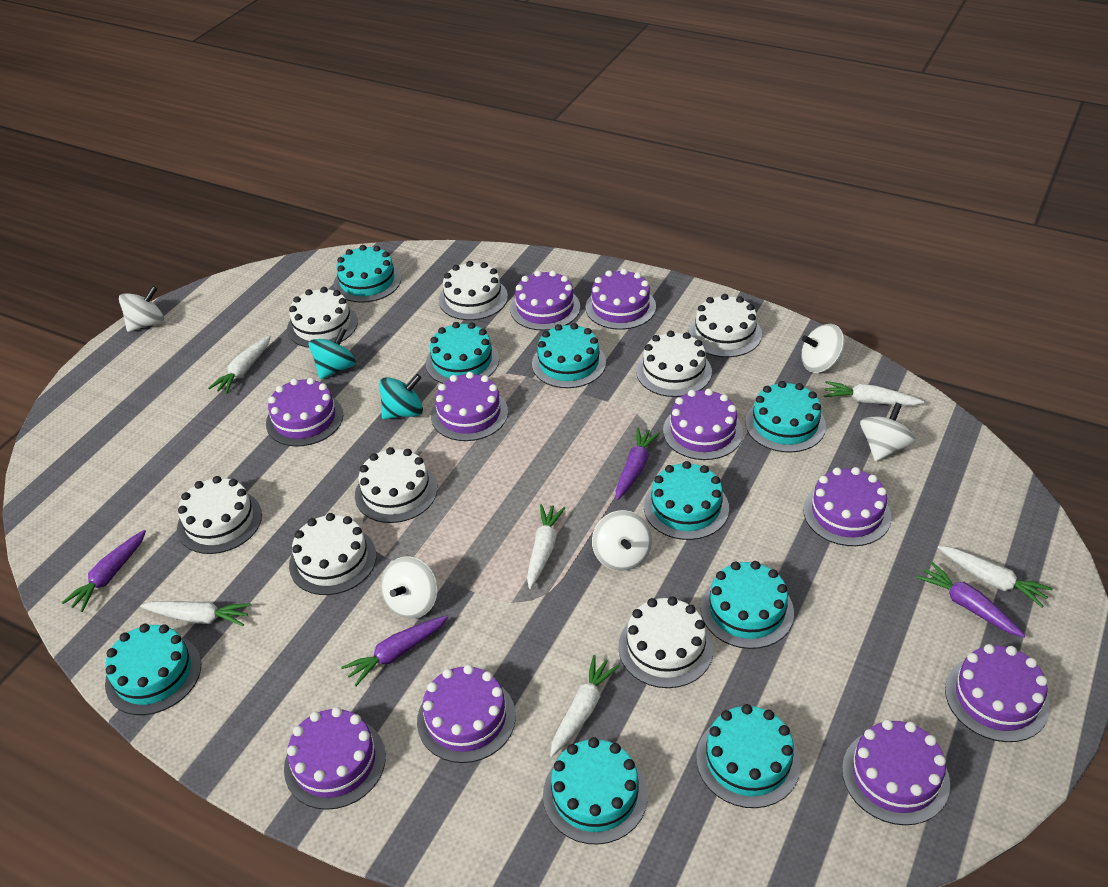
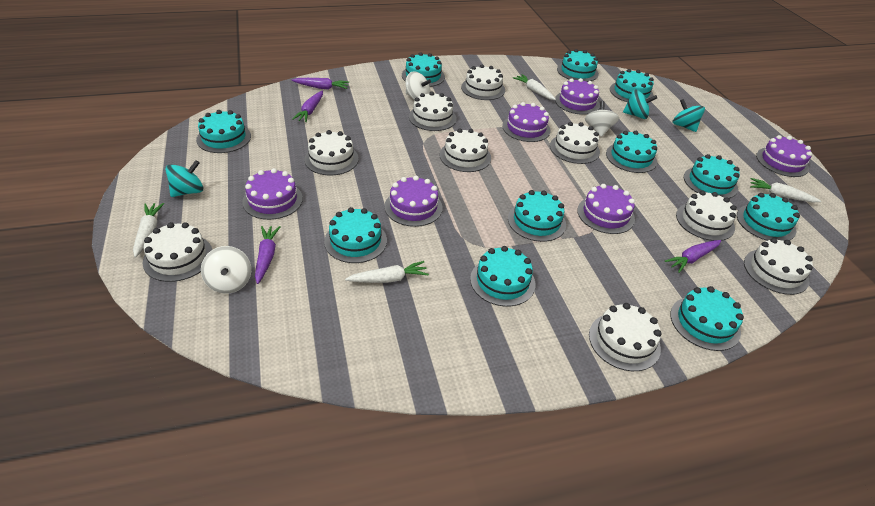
purple cake: [266,378,343,447] [284,707,386,810] [417,665,516,763] [431,372,508,441] [510,270,580,331] [585,269,656,330] [663,388,743,460] [803,467,892,546] [842,719,950,825] [945,644,1050,742] = 10 -> [242,168,303,220] [385,176,443,227] [502,102,551,142] [555,78,600,115] [577,184,635,234] [756,135,812,177] = 6
turquoise cake: [105,624,201,715] [334,245,401,303] [426,322,499,384] [532,323,606,388] [543,737,648,845] [644,461,729,540] [696,704,801,808] [701,561,794,649] [745,381,826,453] = 9 -> [196,110,251,153] [324,207,387,263] [402,52,445,87] [470,246,535,307] [508,190,566,242] [557,49,599,82] [606,131,657,173] [610,69,654,102] [670,286,744,351] [684,154,740,199] [737,193,800,241] = 11
turquoise spinning top: [309,327,356,379] [379,374,423,419] = 2 -> [165,160,204,197] [623,89,657,119] [672,99,705,132] = 3
white cake: [177,476,262,554] [287,287,358,348] [289,513,376,595] [355,447,437,523] [439,261,508,320] [618,597,714,688] [636,330,712,397] [689,294,762,357] = 8 -> [143,222,212,282] [304,130,359,176] [409,92,456,131] [440,128,491,172] [461,65,505,100] [550,122,600,164] [589,303,662,371] [676,191,737,241] [744,238,813,295] = 9
white carrot: [140,601,251,626] [208,335,271,394] [527,504,565,589] [550,655,620,757] [824,381,925,406] [938,546,1053,607] = 6 -> [133,203,164,257] [345,261,429,283] [513,74,556,100] [750,178,821,203] = 4
white spinning top: [119,286,164,332] [381,556,438,619] [592,510,652,571] [801,324,844,373] [860,403,915,461] = 5 -> [201,246,251,294] [406,71,431,100] [585,101,619,137] = 3

